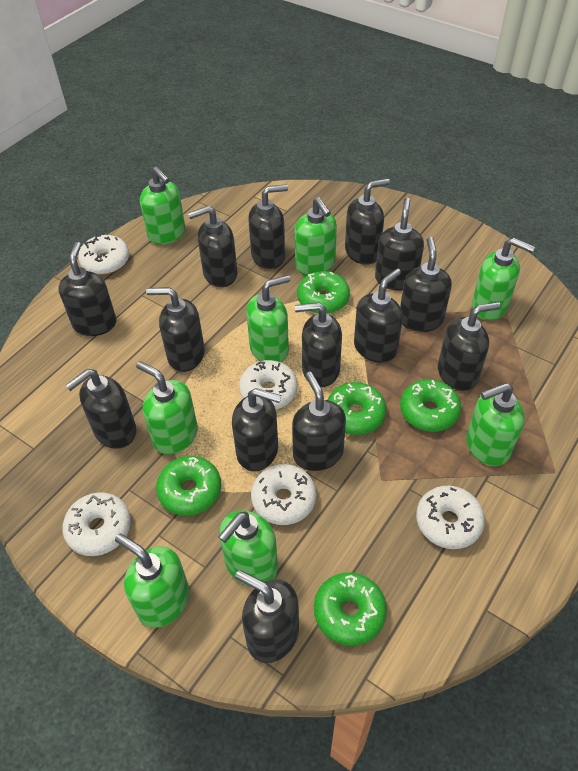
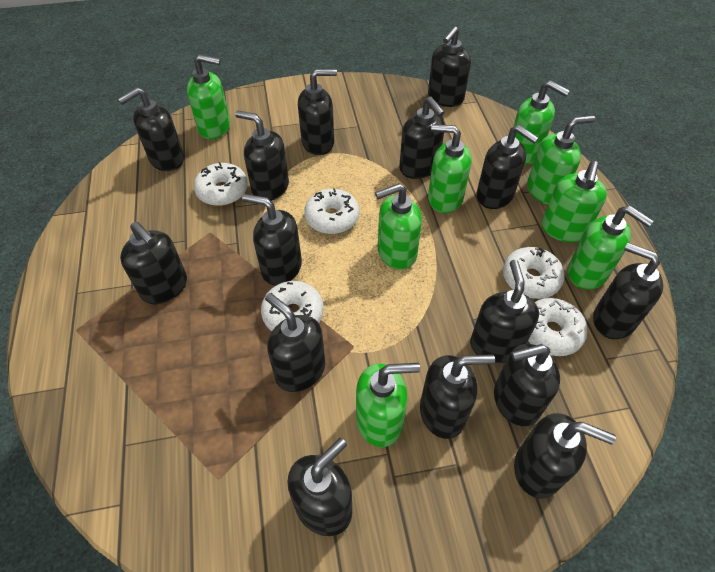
black soap dispenser: [58,242,116,336] [66,369,137,449] [146,287,205,372] [188,206,237,287] [232,388,282,471] [235,570,299,663] [248,184,288,269] [292,372,346,471] [295,302,342,387] [345,178,390,265] [354,269,403,363] [375,198,424,291] [400,237,452,332] [438,302,501,391] = 14 -> [118,87,184,171] [120,222,187,304] [235,110,289,201] [242,194,302,286] [265,293,325,392] [287,438,352,536] [298,69,337,155] [399,97,445,179] [420,354,495,439] [428,26,471,107] [470,260,539,363] [476,125,539,209] [494,344,560,426] [514,413,616,499] [593,243,663,339] = 15
green donut: [156,456,221,516] [297,271,350,314] [314,572,387,646] [328,382,386,435] [400,379,461,432] = 5 -> none = 0

